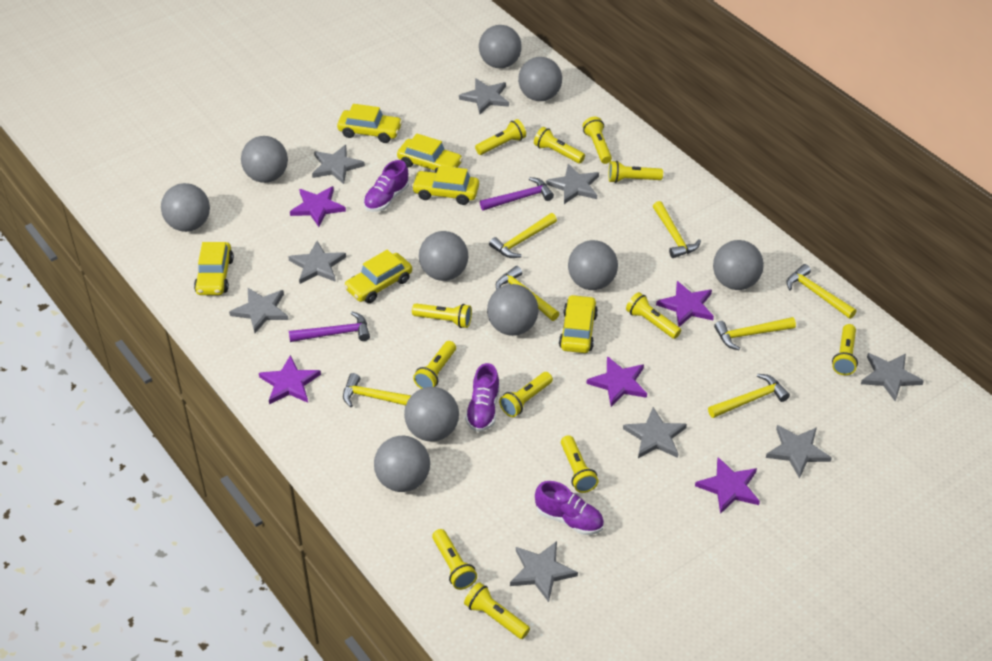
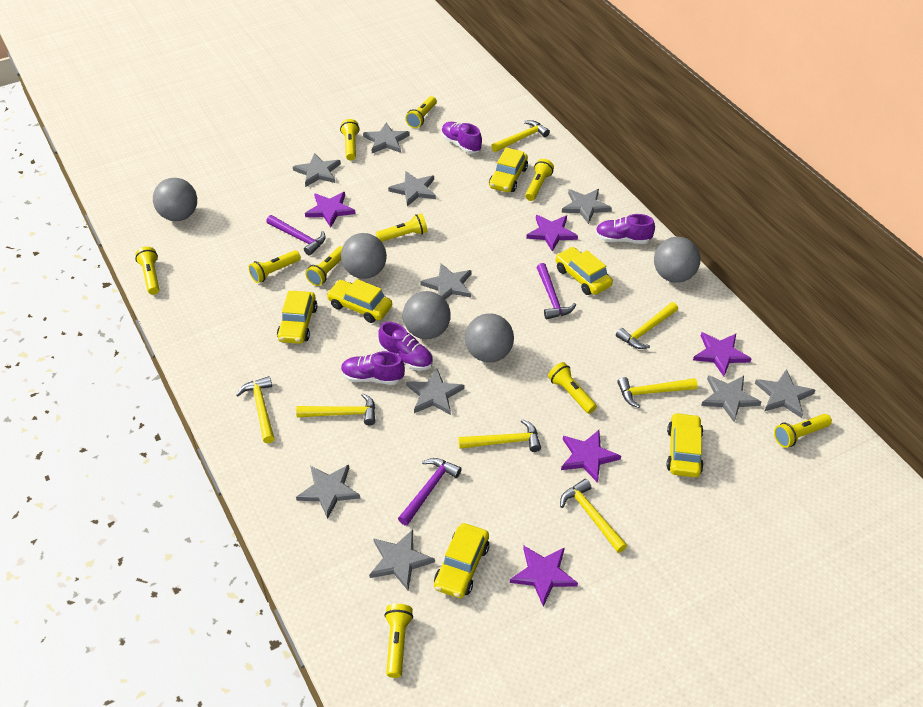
grey ball: [161,183,210,232] [241,136,288,183] [374,436,430,492] [404,387,459,441] [419,231,468,281] [479,25,522,68] [487,284,538,336] [518,57,562,101] [568,240,618,290] [713,240,764,290] = 10 -> [153,178,197,221] [341,233,387,279] [403,291,451,339] [465,313,514,362] [654,237,701,283] = 5
grey star: [229,288,288,333] [288,241,346,284] [312,145,365,184] [459,78,509,114] [510,541,578,602] [546,164,599,204] [623,407,687,458] [766,425,832,479] [861,353,924,401] = 9 -> [293,153,341,187] [296,465,360,519] [363,123,410,153] [369,530,435,590] [388,171,436,206] [406,368,464,415] [420,263,472,300] [562,189,612,224] [701,375,761,423] [755,369,815,418] = 10
purple hammer: [289,311,370,342] [480,177,554,211] = 2 -> [266,215,326,256] [398,458,462,526] [536,263,576,319] = 3
purple shoe: [363,160,409,212] [465,363,500,432] [535,481,604,535] = 3 -> [341,351,405,385] [378,322,433,371] [441,122,482,153] [595,214,655,244] = 4
yellow flashlight: [412,303,472,328] [413,341,456,389] [432,529,477,590] [464,582,530,639] [475,119,526,155] [499,372,553,417] [534,127,585,163] [561,435,599,493] [583,117,612,164] [608,161,663,183] [626,292,681,339] [832,324,858,375] = 12 -> [135,247,159,295] [249,250,301,283] [305,246,343,286] [340,119,359,160] [376,213,427,242] [384,604,413,678] [405,96,437,128] [525,159,554,201] [548,362,597,414] [774,414,832,448] = 10

